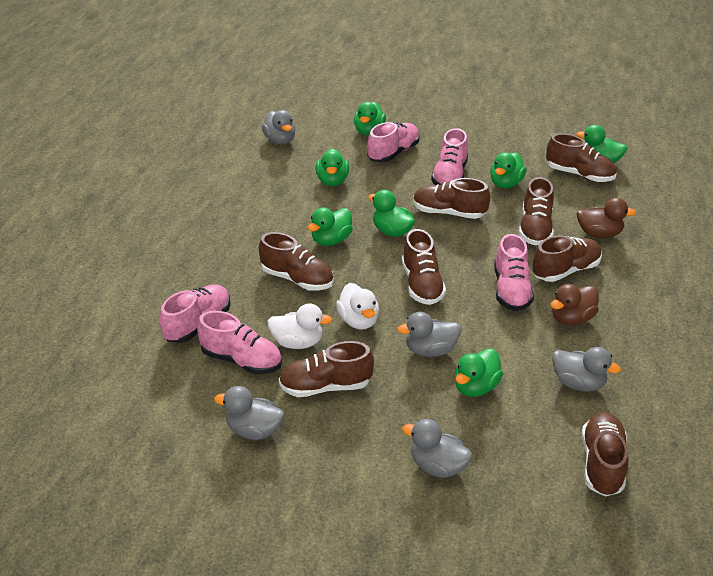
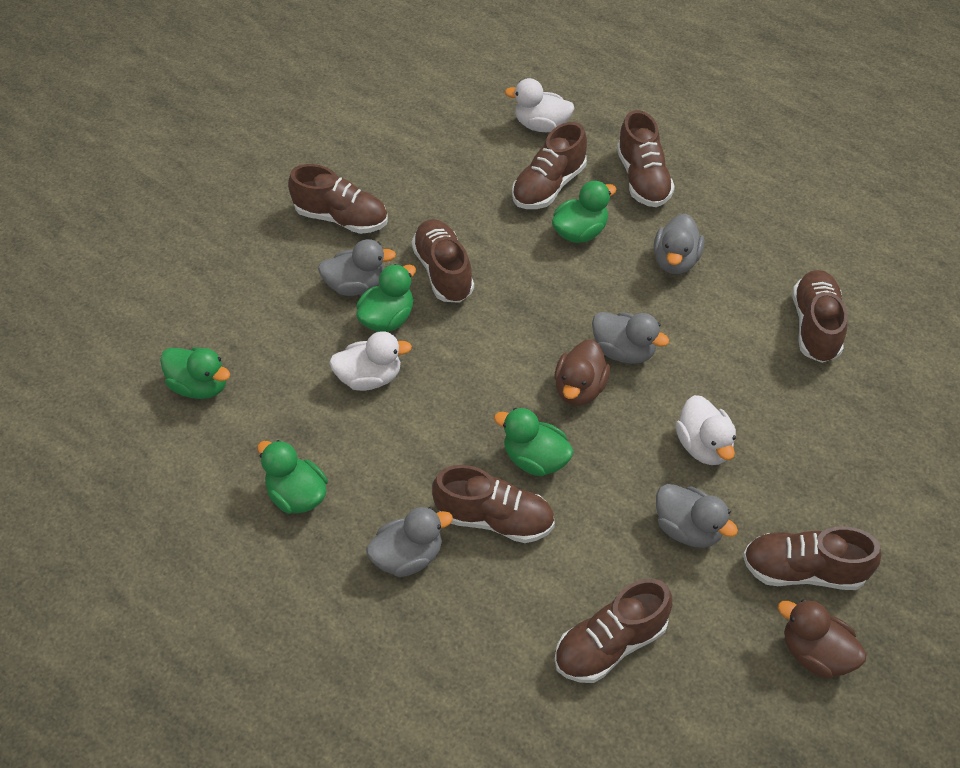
green duck: [308,208,353,246] [315,149,349,186] [354,102,386,136] [368,190,415,237] [455,348,503,397] [490,152,527,188] [576,125,628,163] = 7 -> [160,347,230,399] [257,440,328,514] [356,264,416,332] [494,408,574,476] [552,181,616,243] = 5
pink shoe: [159,284,231,343] [197,311,282,374] [367,122,420,162] [431,128,468,185] [494,234,534,311] = 5 -> none = 0
white duck: [267,303,332,349] [336,283,379,330] = 2 -> [329,331,412,391] [505,78,574,132] [676,395,736,465] = 3

